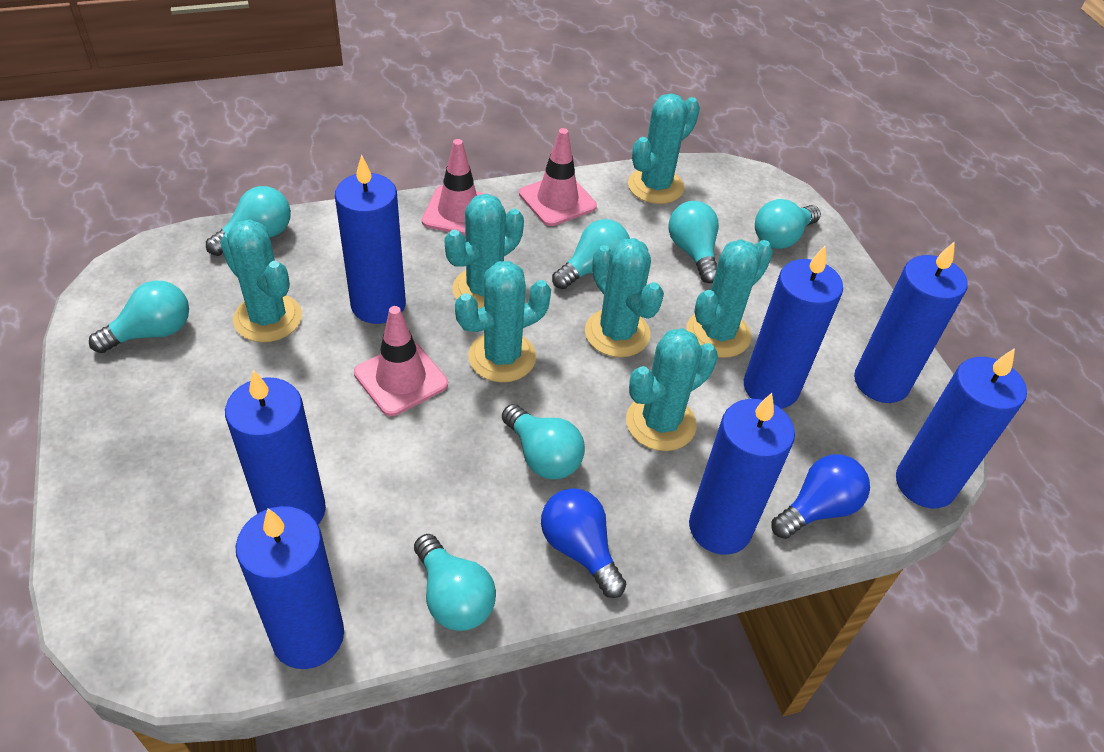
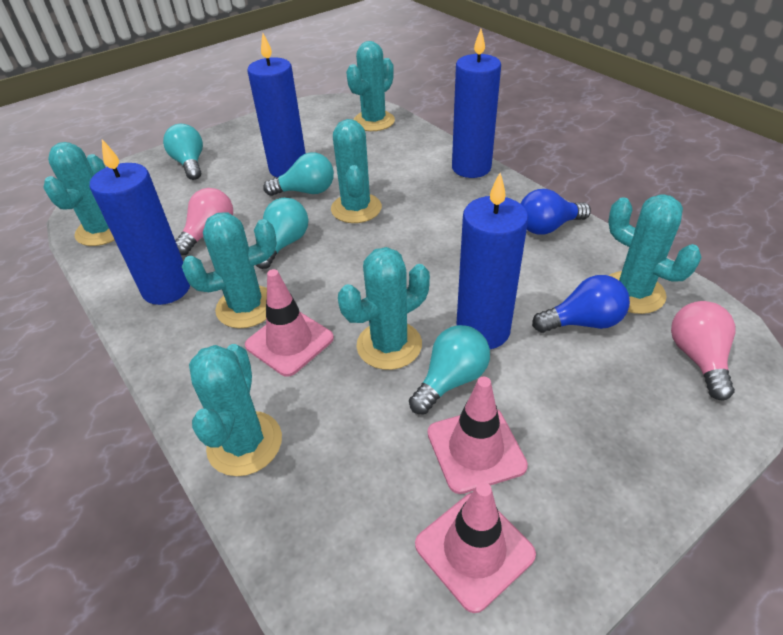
blue candle: [225,370,326,525] [236,506,344,669] [335,155,406,324] [689,393,795,555] [744,246,843,408] [854,241,968,403] [896,348,1027,508] = 7 -> [90,139,190,305] [247,33,306,178] [452,29,501,178] [456,173,528,349] = 4
pink light bulb: none = 0 -> [175,188,233,255] [671,301,736,401] = 2
turquoise light bulb: [89,280,189,353] [206,186,291,256] [414,534,496,631] [502,404,585,479] [552,219,630,289] [668,201,719,283] [755,199,821,249] = 7 -> [163,124,203,180] [256,198,308,269] [263,153,334,196] [409,325,490,414] = 4

